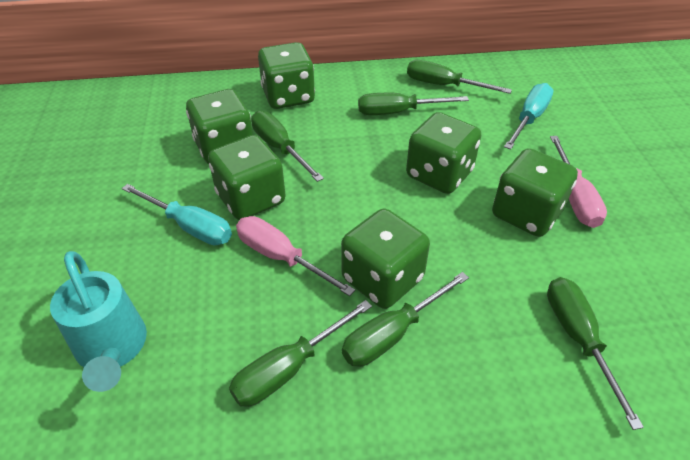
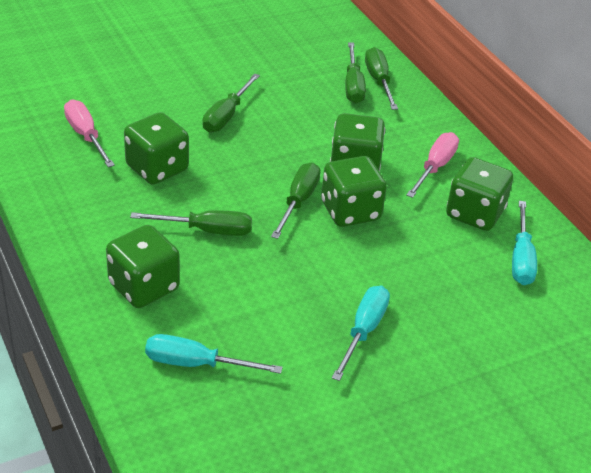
green dice: [186,89,253,164] [208,135,286,220] [258,42,315,109] [341,209,430,309] [406,112,481,194] [492,148,578,237] = 6 -> [106,225,180,308] [124,112,189,184] [321,156,387,227] [330,113,385,171] [446,157,513,231] = 5
green screwdriver: [229,300,372,407] [251,111,324,182] [342,272,469,367] [358,93,469,115] [407,60,512,94] [547,277,644,430] = 6 -> [130,210,252,236] [203,73,260,132] [271,163,321,239] [345,42,366,104] [365,47,398,110] = 5
turquoise screwdriver: [122,184,232,246] [504,83,554,150] = 2 -> [145,334,283,374] [332,286,390,381] [512,201,537,285] = 3
turquoise watering can: [50,251,147,392] = 1 -> none = 0

